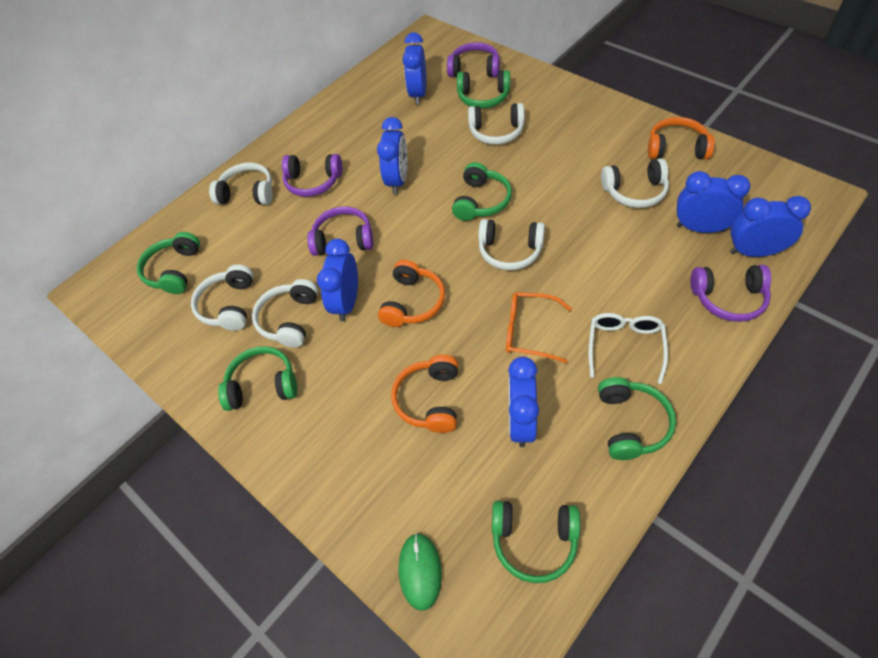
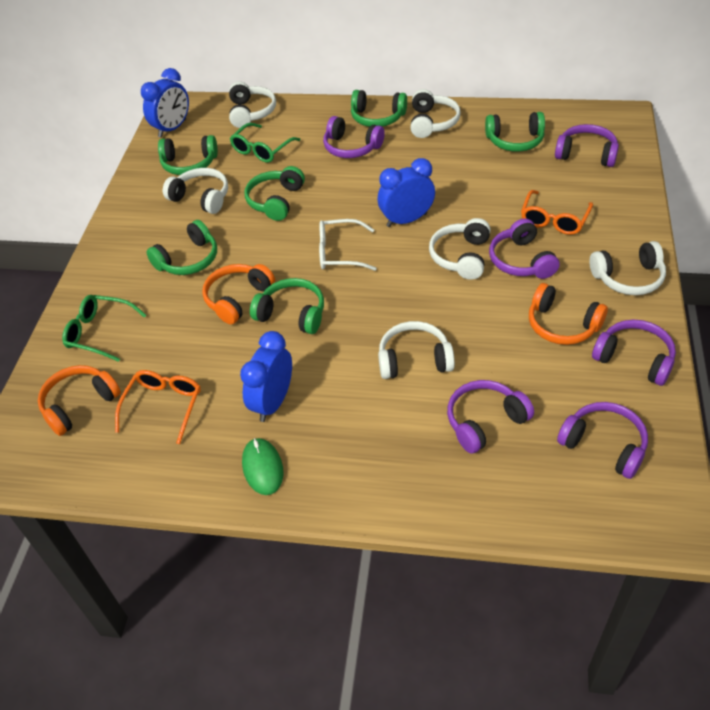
blue clock: [317,239,358,321] [377,117,408,194] [403,32,426,105] [508,357,539,447] [677,171,751,233] [730,196,811,257] = 6 -> [141,68,189,138] [240,331,292,422] [378,158,435,227] = 3
green glasses: none = 0 -> [62,295,146,362] [230,123,300,163] = 2
orange glasses: [506,292,572,363] = 1 -> [115,370,201,444] [521,190,593,235] = 2
purple headphones: [282,154,343,197] [307,206,373,256] [447,42,500,77] [690,265,771,322] = 4 -> [323,116,385,158] [447,380,534,454] [489,218,560,279] [555,124,619,167] [557,402,648,479] [592,319,676,386] = 6

